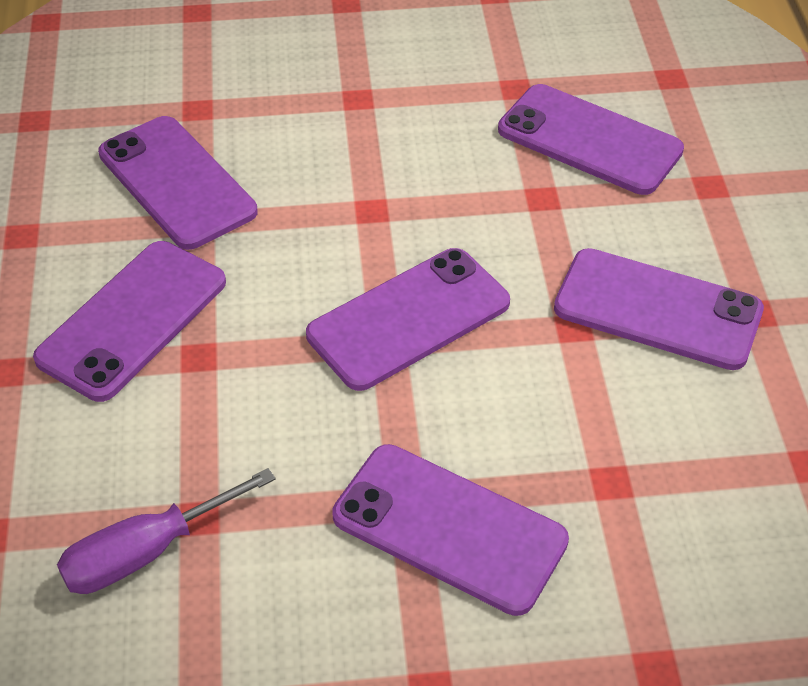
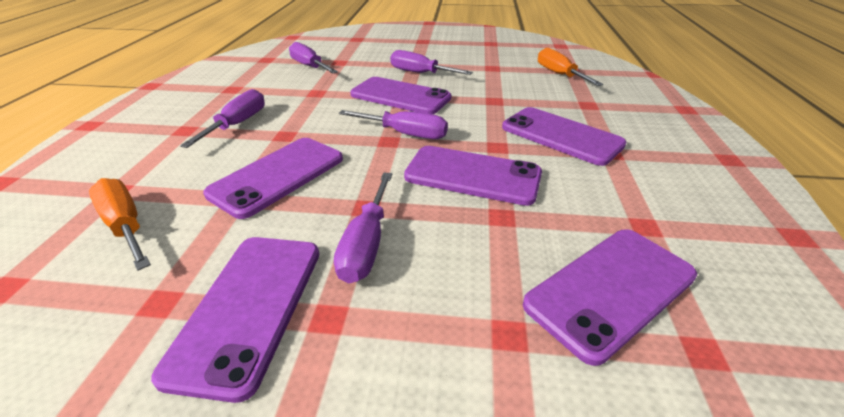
orange screwdriver: none = 0 -> [89,178,151,271] [538,48,603,86] = 2
purple screwdriver: [57,468,276,594] = 1 -> [180,89,265,148] [289,42,338,73] [334,172,392,283] [339,110,448,139] [390,50,473,75] = 5

